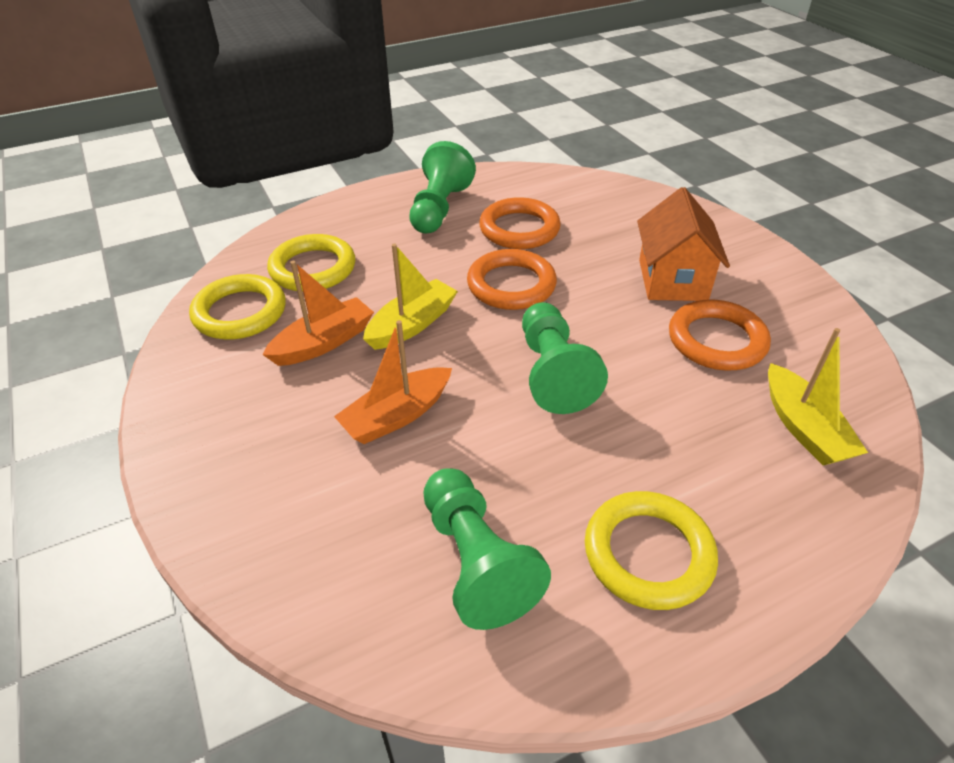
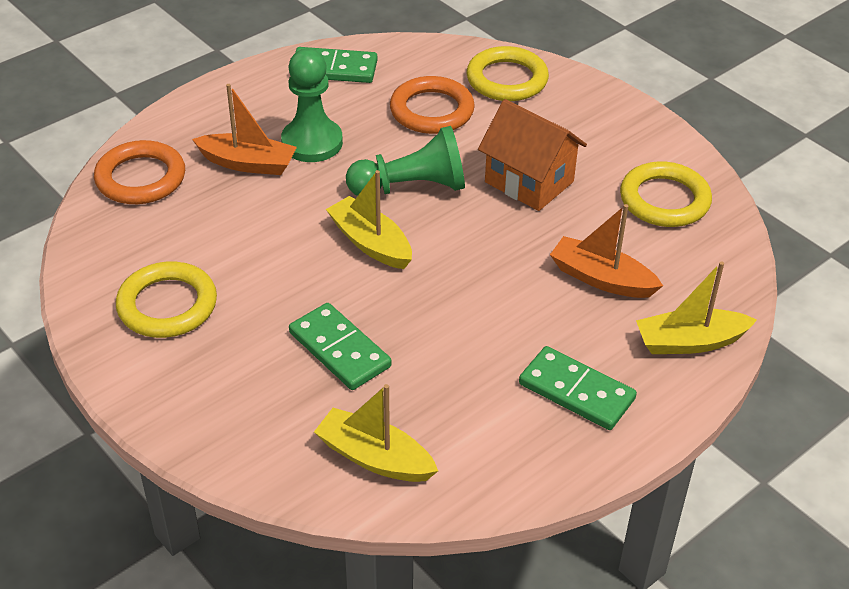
green domino: none = 0 -> [289,303,392,390] [295,47,378,83] [519,346,637,430] = 3
green pawn: [409,141,476,233] [423,468,551,630] [522,302,608,414] = 3 -> [281,49,343,162] [346,126,465,196] = 2
orange ring: [467,249,557,310] [479,197,561,249] [669,299,771,371] = 3 -> [94,140,185,204] [390,76,475,134] = 2
yellow boat: [363,244,458,350] [768,328,868,466] = 2 -> [314,384,438,482] [326,170,412,269] [636,261,757,354] = 3

